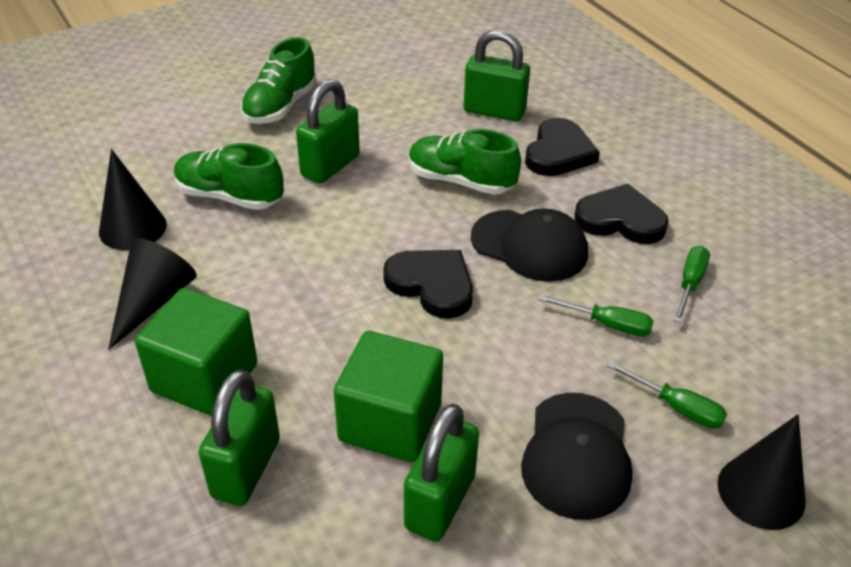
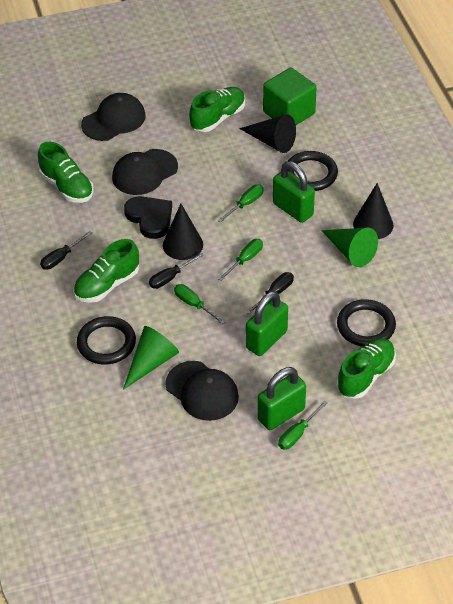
black cap: [471,208,588,282] [521,393,632,520] = 2 -> [81,93,145,141] [112,149,178,195] [165,361,239,421] = 3
black heart: [383,250,473,319] [525,118,600,176] [574,184,669,244] = 3 -> [124,196,172,239] = 1
black ring: none = 0 -> [77,316,136,365] [288,151,338,191] [337,299,396,347] = 3
black screwdriver: none = 0 -> [40,231,92,270] [149,253,204,289] [246,272,294,314] = 3
green cone: none = 0 -> [123,326,179,390] [321,227,378,267] = 2
green cube: [135,288,257,416] [334,331,443,462] = 2 -> [263,67,317,125] = 1
green padlock: [199,369,280,506] [296,79,360,184] [404,404,479,542] [464,30,530,122] = 4 -> [246,291,288,356] [258,367,306,430] [273,161,315,223] = 3
green screwdriver: [538,295,654,336] [607,361,727,429] [674,246,710,323] = 3 -> [174,284,225,324] [218,184,264,223] [218,239,263,281] [278,400,328,450] = 4
green shoe: [174,143,284,210] [241,37,317,124] [409,129,521,195] = 3 -> [38,142,94,203] [73,239,139,303] [189,87,245,132] [337,338,396,399] = 4

